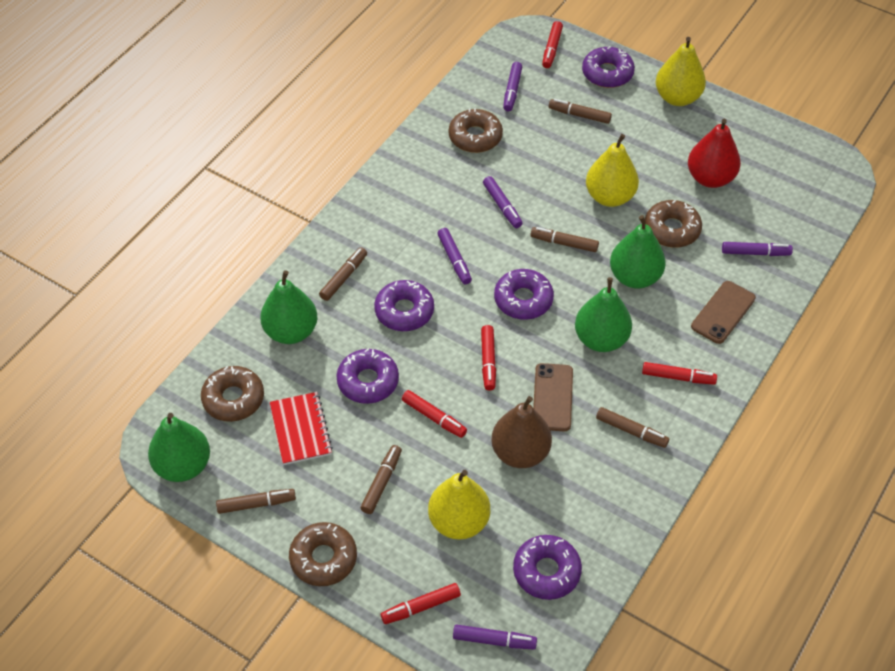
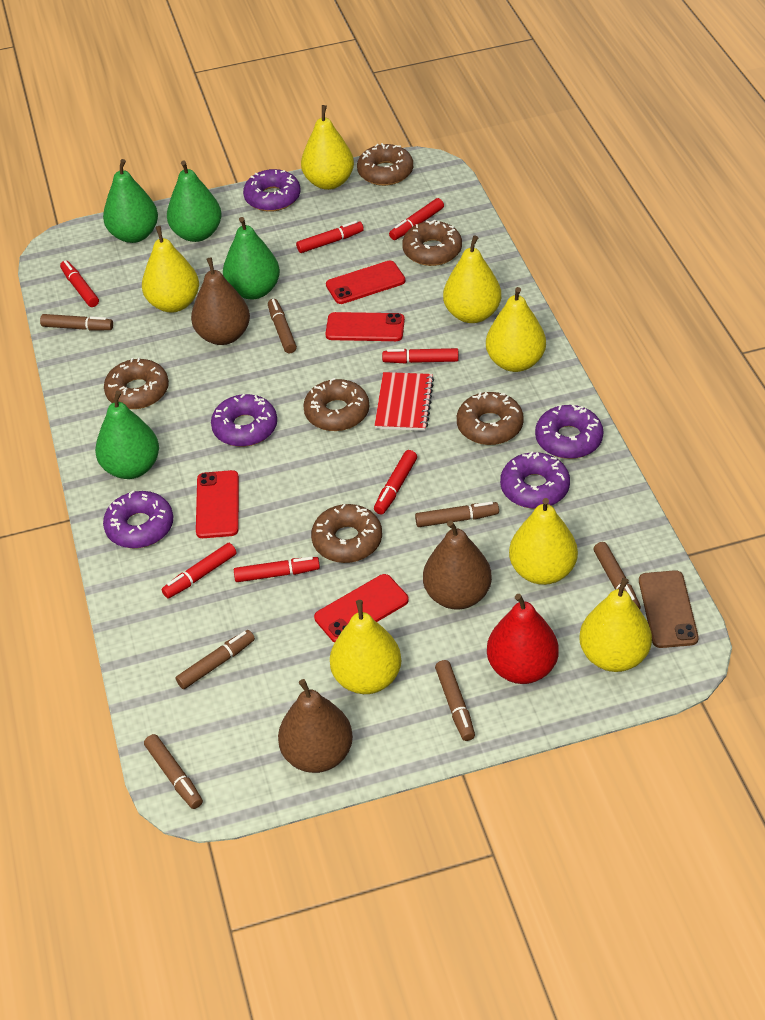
brown donut: [201,366,264,422] [289,522,357,586] [449,108,503,153] [645,200,702,248] = 4 -> [104,358,169,409] [303,378,369,431] [311,504,382,563] [357,143,413,186] [402,220,462,266] [457,392,524,445] = 6
brown marker: [216,489,296,514] [319,247,367,301] [360,445,402,514] [531,227,599,252] [549,99,612,124] [596,407,669,448] = 6 -> [40,314,113,331] [144,734,203,809] [175,630,255,689] [268,299,297,353] [415,502,499,527] [435,660,475,741] [593,542,641,609] = 7
brown pear: [491,396,552,468] = 1 -> [191,257,250,345] [278,679,353,773] [423,520,492,610] = 3
brown phone: [533,363,573,431] [691,281,756,344] = 2 -> [639,570,699,648] = 1
purple marker: [438,228,472,284] [453,625,537,649] [483,176,523,228] [503,62,522,111] [722,242,793,256] = 5 -> none = 0
red marker: [381,583,461,624] [402,390,467,438] [481,325,496,391] [542,21,563,68] [642,362,717,385] = 5 -> [60,260,99,307] [162,543,237,599] [234,557,320,582] [296,221,364,253] [374,450,417,514] [382,348,459,364] [389,198,444,240] = 7
red phone: none = 0 -> [196,470,239,538] [314,574,409,643] [325,312,405,341] [326,261,405,304] = 4
yellow pear: [428,470,490,540] [586,134,639,207] [656,37,706,106] = 3 -> [142,226,199,313] [301,105,354,190] [330,600,401,694] [443,236,501,323] [486,287,546,372] [509,498,578,585] [579,578,652,672] = 7

